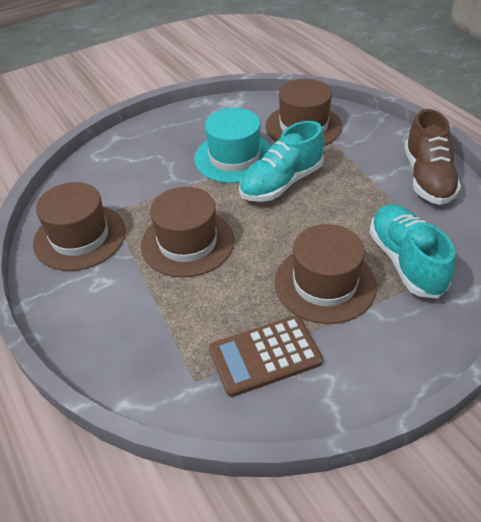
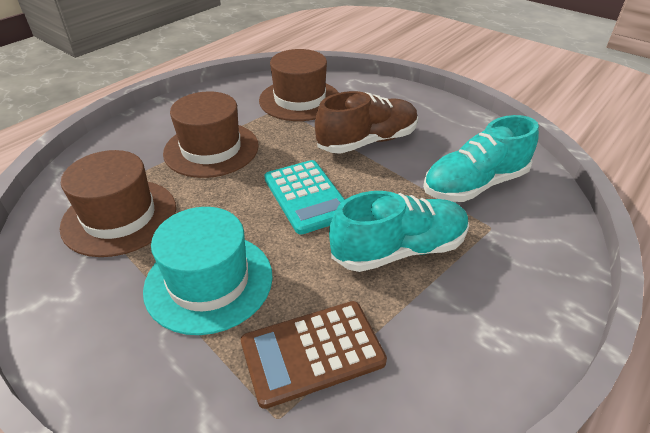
brown hat: [33,182,126,271] [141,187,234,278] [265,79,342,146] [274,224,377,324] = 4 -> [60,150,176,257] [163,91,259,178] [259,49,339,121] = 3
turquoise calculator: none = 0 -> [264,160,345,235] = 1

